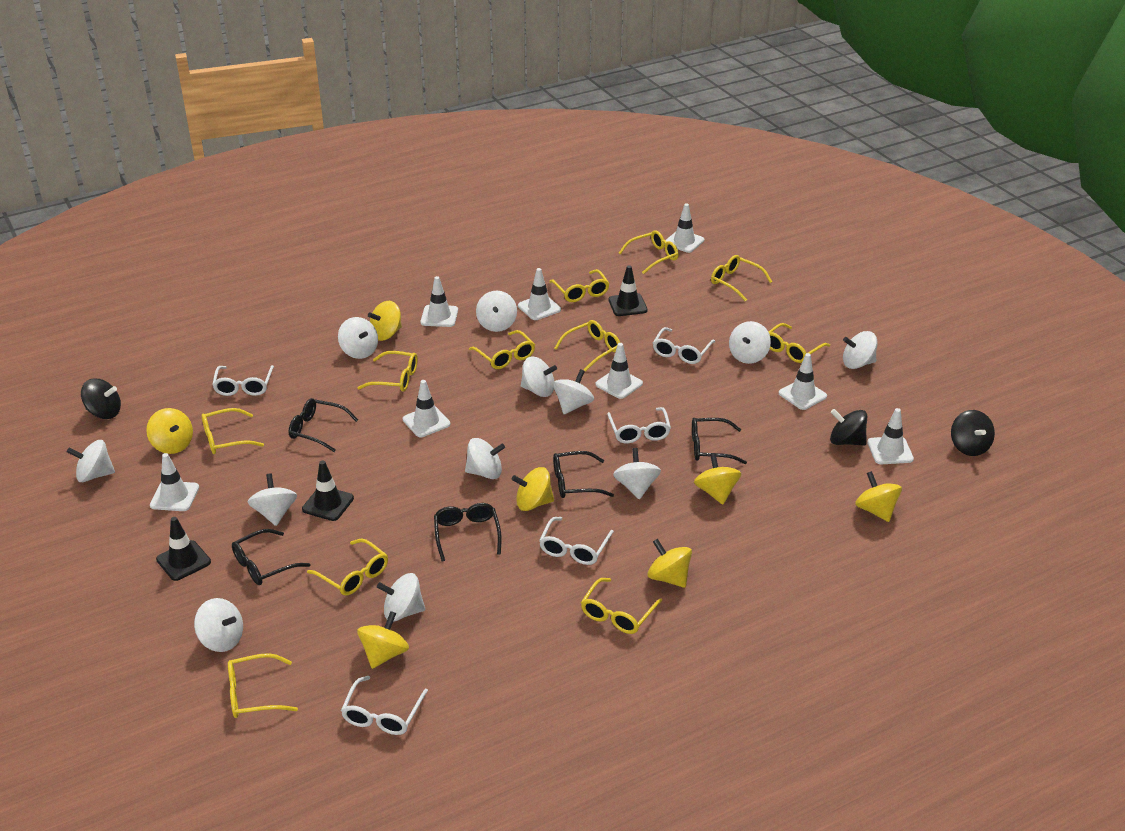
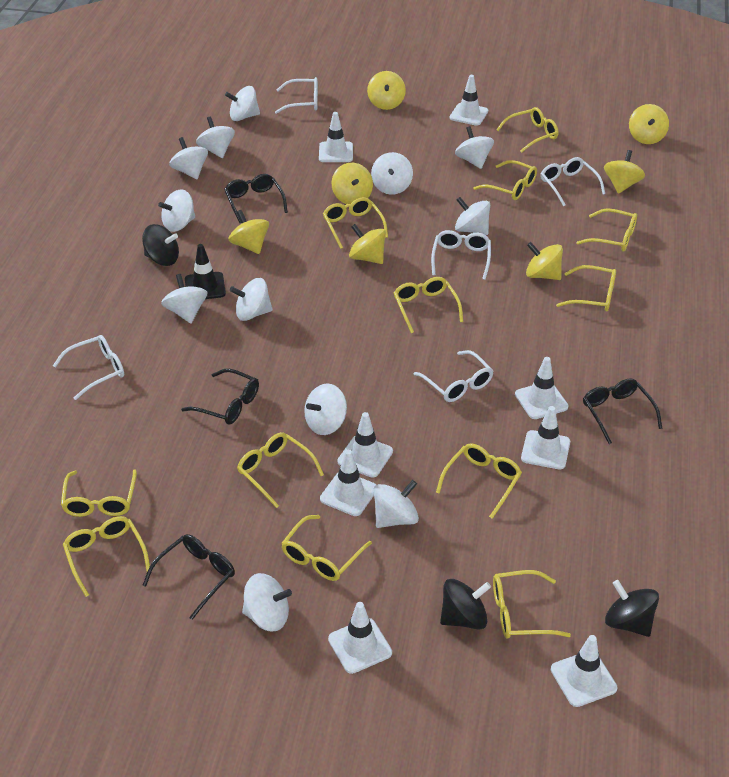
black glasses: [232,529,310,585] [289,398,358,452] [434,503,502,562] [553,451,614,498] [692,418,747,464] = 5 -> [143,534,235,620] [181,369,259,424] [224,174,288,223] [583,378,663,444] = 4
black traffic cone: [156,517,211,581] [302,460,354,521] [608,265,648,316] = 3 -> [185,244,226,299] = 1
yellow glasses: [201,408,264,454] [228,653,298,718] [307,538,388,596] [358,351,418,392] [469,330,535,369] [549,269,610,302] [554,320,620,371] [581,578,662,634] [619,230,678,274] [711,255,772,301] [769,323,830,363] = 11 -> [61,469,137,517] [63,516,150,597] [237,432,324,508] [281,515,372,581] [323,197,388,249] [394,277,463,333] [436,443,522,519] [474,160,537,200] [493,570,571,639] [496,107,558,153] [556,265,616,311] [576,208,637,252] = 12

